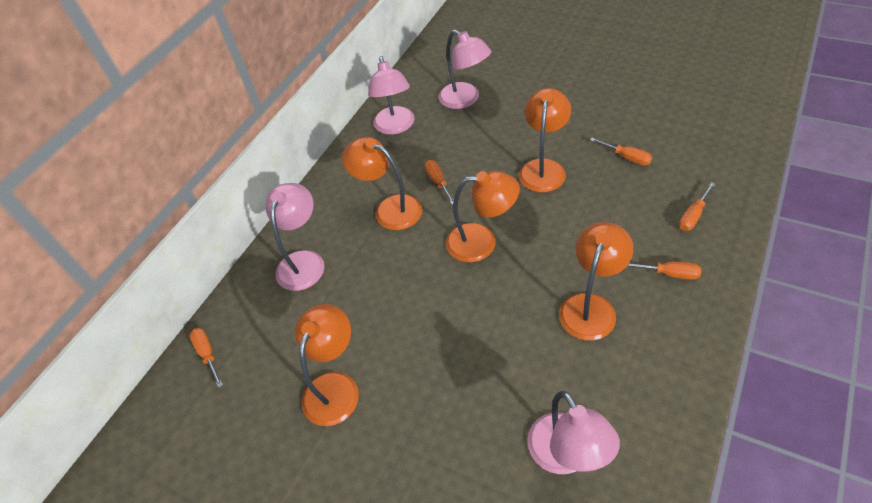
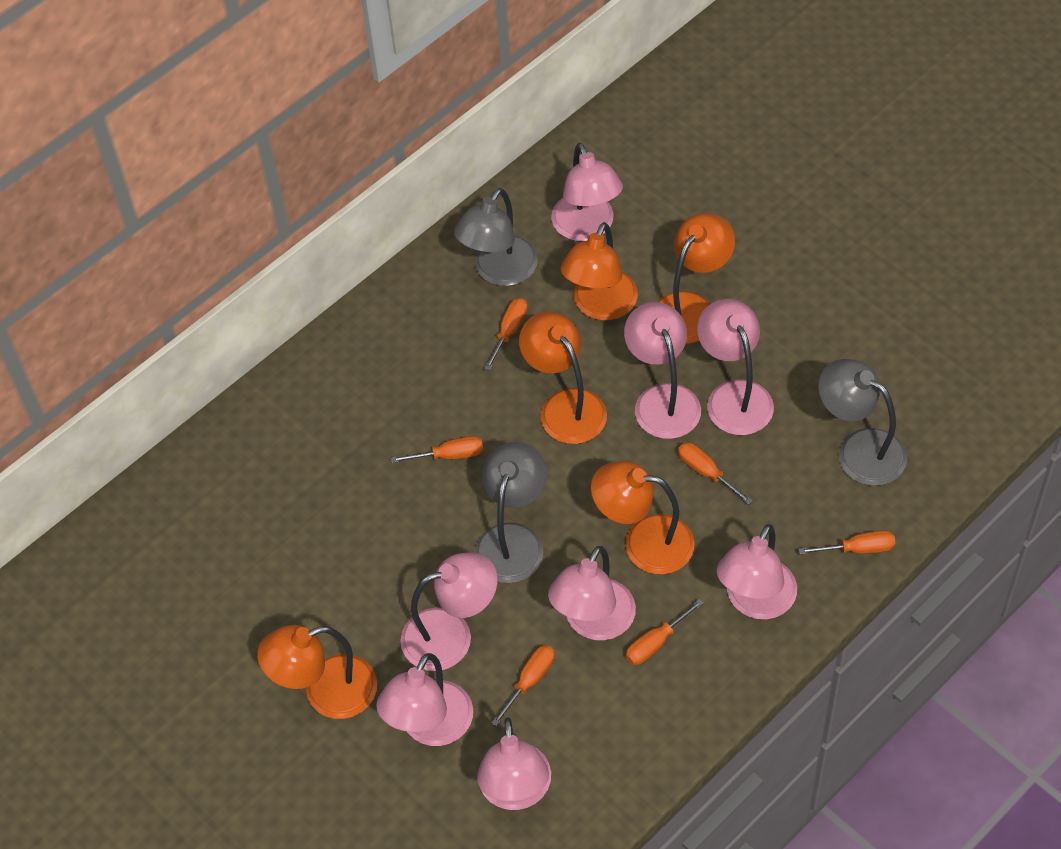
grey lamp: none = 0 -> [454,188,538,286] [474,442,548,583] [818,359,907,486] = 3
orange screwdriver: [189,328,223,388] [425,160,454,204] [590,138,652,165] [627,262,701,280] [679,182,715,231] = 5 -> [391,436,483,463] [484,298,528,371] [492,645,555,727] [626,599,704,665] [678,442,753,504] [798,530,895,555] = 6
pink lamp: [265,183,324,291] [368,56,414,135] [439,30,491,109] [527,391,620,474] = 4 -> [376,653,473,746] [400,552,497,671] [477,717,551,810] [548,546,636,640] [551,143,623,241] [624,302,701,439] [697,299,774,435] [717,524,797,620] = 8

